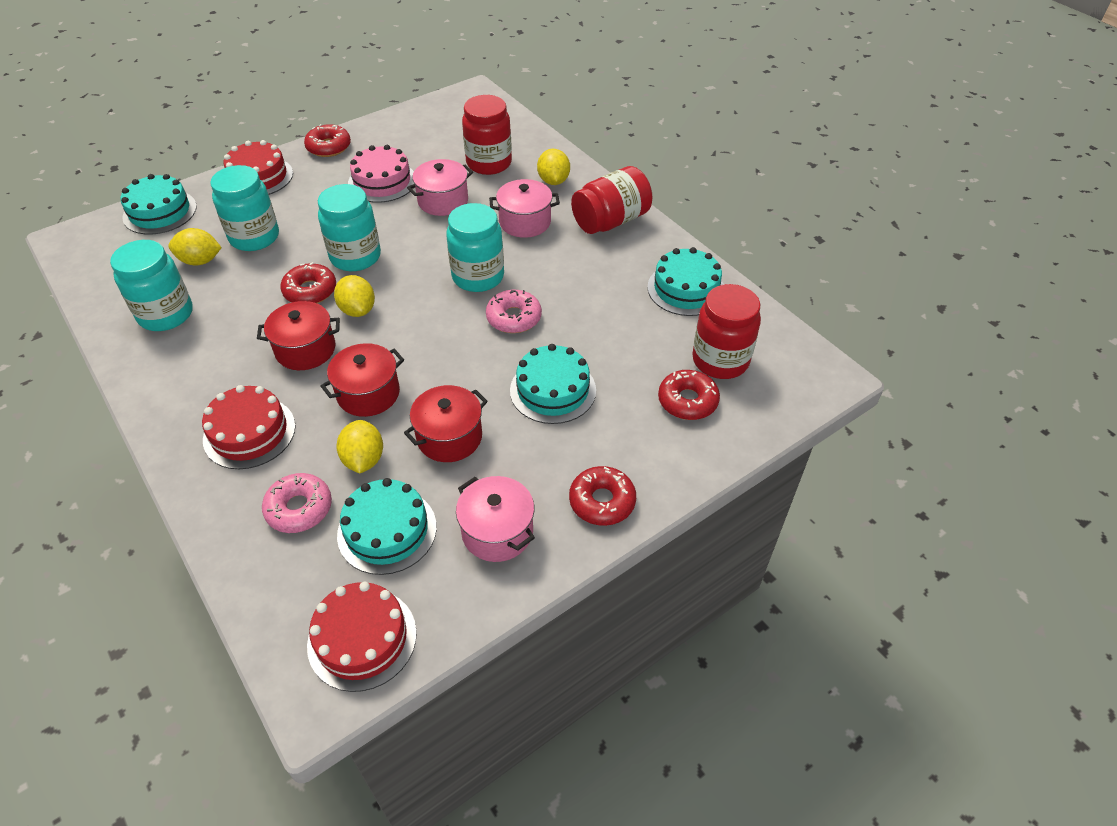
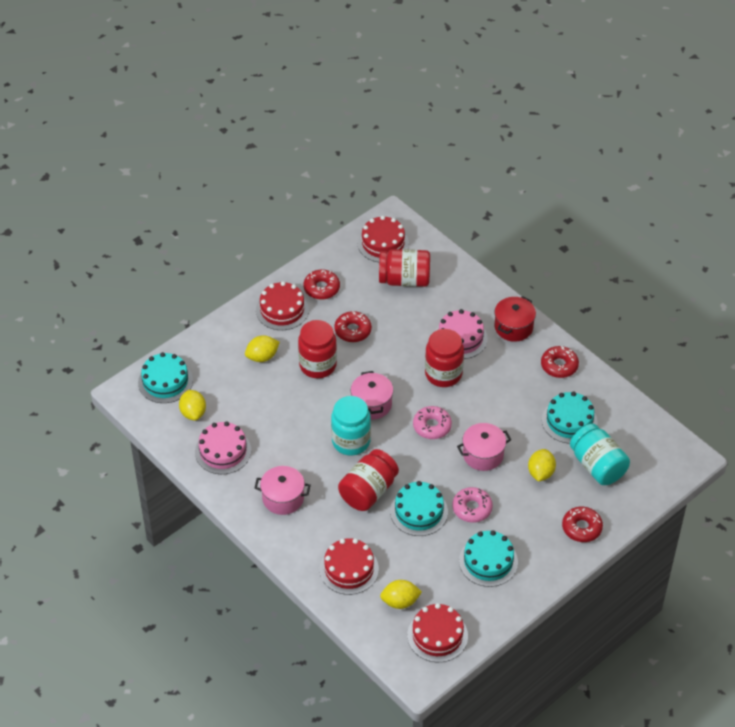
pink cake: [348,145,414,203] = 1 -> [195,421,251,474] [436,309,488,359] = 2
red cake: [202,385,296,469] [223,140,293,195] [307,582,417,692] = 3 -> [256,281,309,330] [320,538,379,595] [358,216,409,262] [407,603,468,662] = 4
red jar: [462,95,512,175] [571,166,653,234] [692,284,761,379] = 3 -> [298,320,337,378] [338,449,399,511] [379,249,430,287] [425,329,464,387] = 4
red pot: [257,301,340,370] [321,343,404,417] [404,385,488,462] = 3 -> [495,296,536,342] = 1
turquoise jar: [110,240,193,331] [210,165,279,251] [318,184,381,271] [446,203,504,292] = 4 -> [331,396,371,456] [570,424,630,485] = 2

